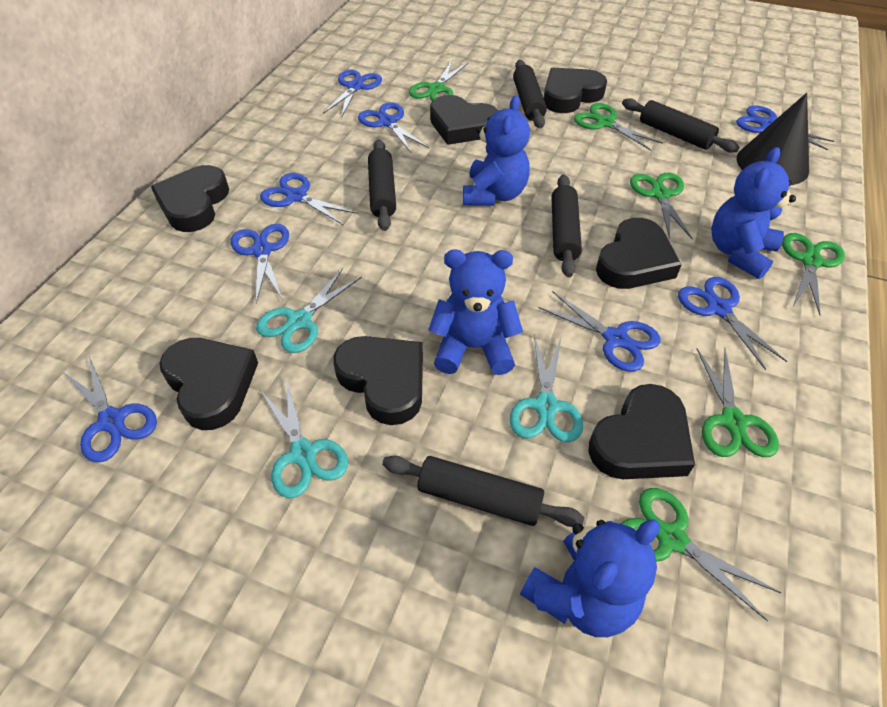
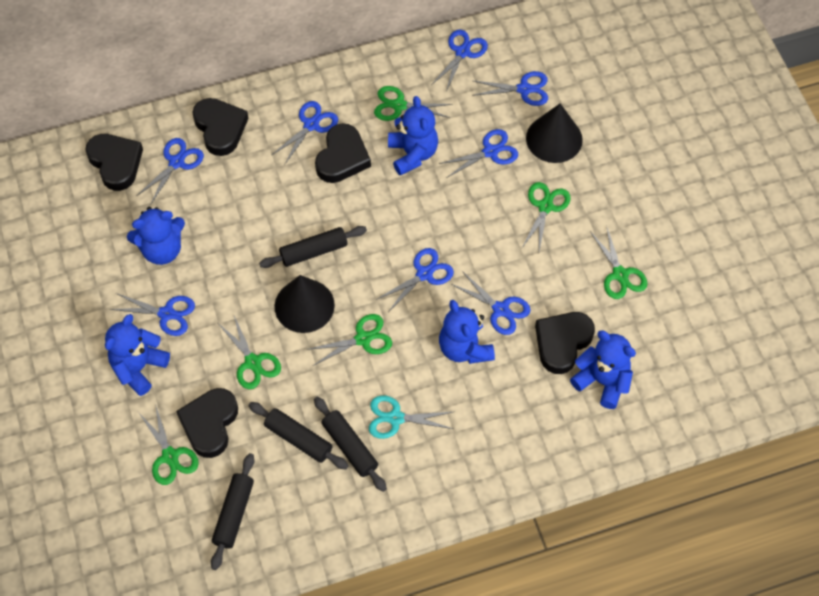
black cone: [737,93,809,185] = 1 -> [274,275,335,333] [526,104,583,163] = 2
black heart: [151,165,229,232] [160,338,258,430] [333,336,423,425] [430,95,499,145] [544,68,607,113] [589,384,695,479] [596,218,682,289] = 7 -> [85,134,143,191] [176,388,238,458] [193,98,248,156] [315,123,371,183] [535,312,595,374] = 5
black rolling pin: [368,140,396,231] [382,456,584,527] [513,60,547,128] [552,174,582,277] [622,98,740,153] = 5 -> [211,453,255,570] [248,402,349,469] [259,226,367,268] [314,397,387,492] = 4
blue teddy bear: [428,249,523,375] [463,96,530,206] [520,519,660,637] [711,147,796,279] = 4 -> [105,314,170,396] [127,207,185,265] [388,96,438,175] [439,300,495,364] [570,331,636,409] = 5
turquoise scissors: [256,268,362,353] [259,378,348,498] [510,335,583,442] = 3 -> [369,395,453,439] = 1

